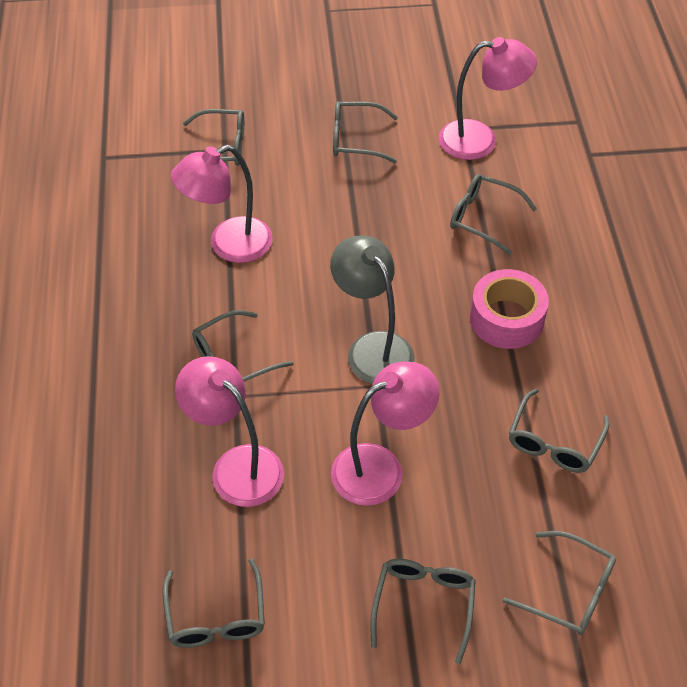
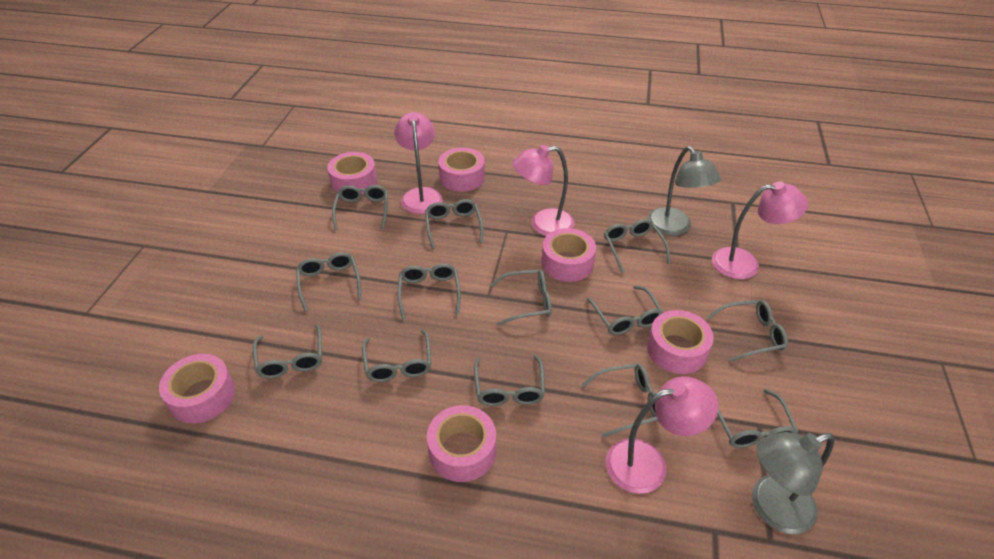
grey glasses: [162,558,265,648] [183,109,244,166] [192,310,293,382] [333,101,398,163] [371,559,476,664] [450,174,537,255] [503,531,616,635] [509,388,609,473] = 8 -> [253,324,322,379] [296,252,361,312] [332,185,388,230] [362,330,431,382] [398,264,461,319] [425,199,483,249] [474,355,545,406] [490,269,552,326] [582,363,659,438] [587,286,664,335] [604,219,670,273] [707,300,788,362] [717,389,799,448] = 13
grey lamp: [330,236,414,384] = 1 -> [648,146,721,236] [752,432,835,534] = 2
pink tape: [470,269,549,349] = 1 -> [159,354,235,423] [327,152,377,195] [427,405,496,482] [438,147,485,192] [541,228,596,282] [647,310,714,374] = 6

